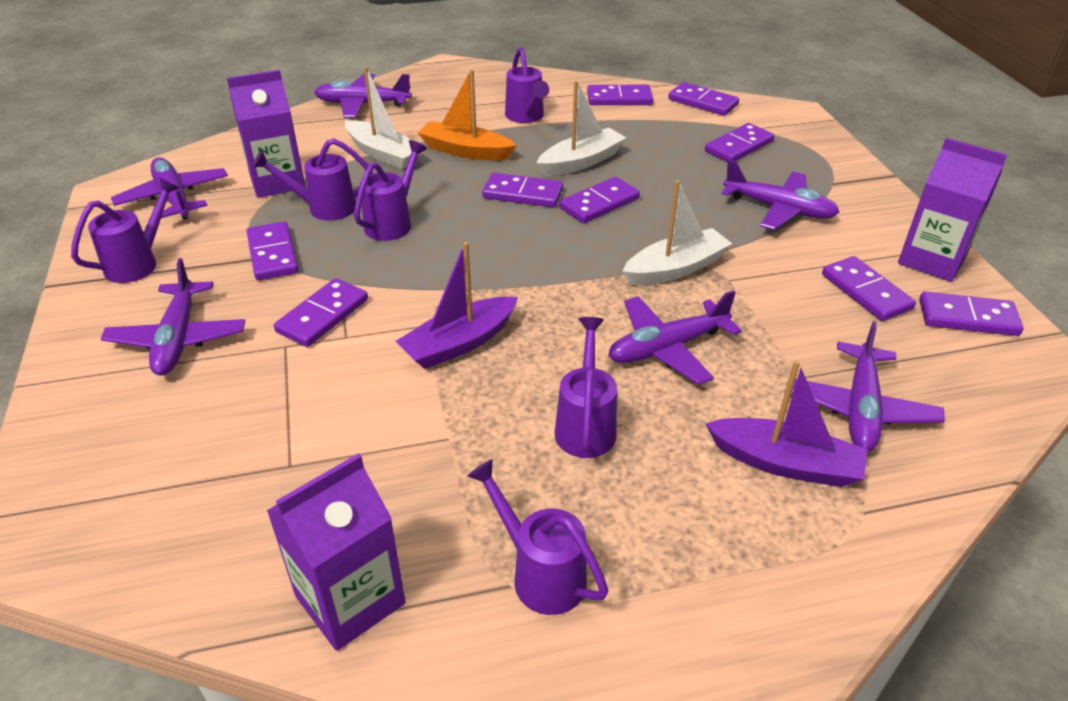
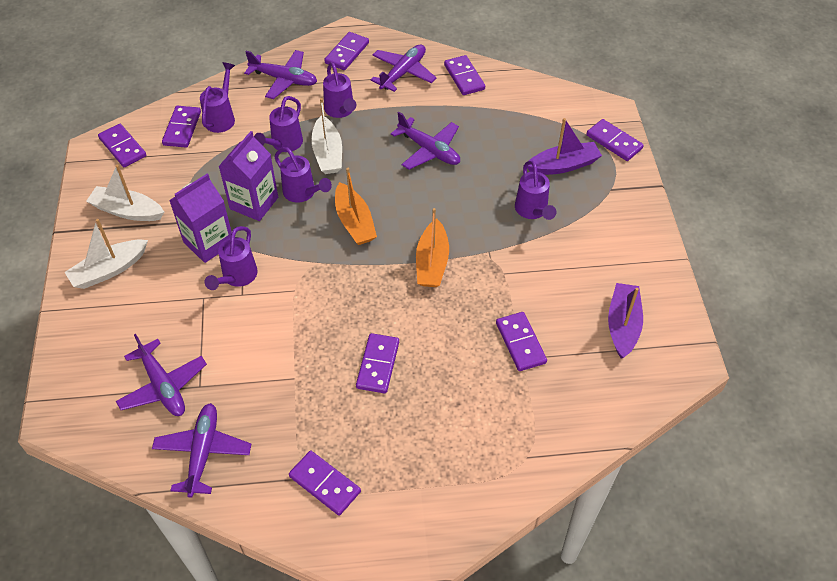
orange boat: [418,69,517,161] = 1 -> [335,168,377,245] [416,208,449,287] = 2
purple carton: [227,70,305,198] [267,453,406,651] [898,138,1007,282] = 3 -> [169,174,232,263] [218,131,278,221] = 2
purple domino: [247,221,299,281] [274,278,368,347] [482,173,563,207] [559,177,640,223] [587,85,653,105] [668,82,739,116] [705,123,774,162] [822,256,916,321] [919,292,1024,336] = 9 -> [98,124,146,167] [162,106,201,148] [289,451,361,516] [324,32,369,70] [356,333,399,394] [444,55,485,95] [496,312,547,371] [586,119,644,161] = 8
purple plane: [100,258,245,376] [111,157,228,220] [314,74,412,118] [608,290,742,385] [721,160,840,230] [791,321,945,452] = 6 -> [116,334,207,416] [152,403,251,498] [244,50,317,99] [370,44,437,92] [391,112,460,170] = 5

